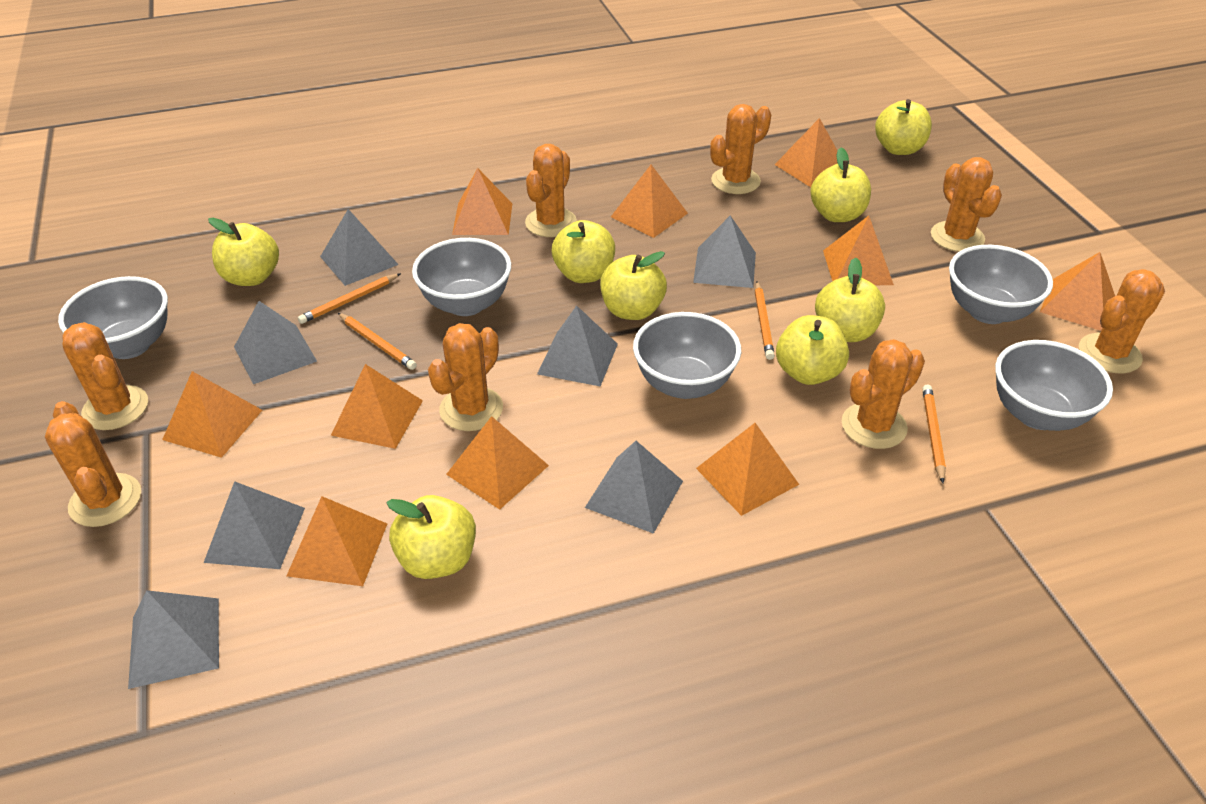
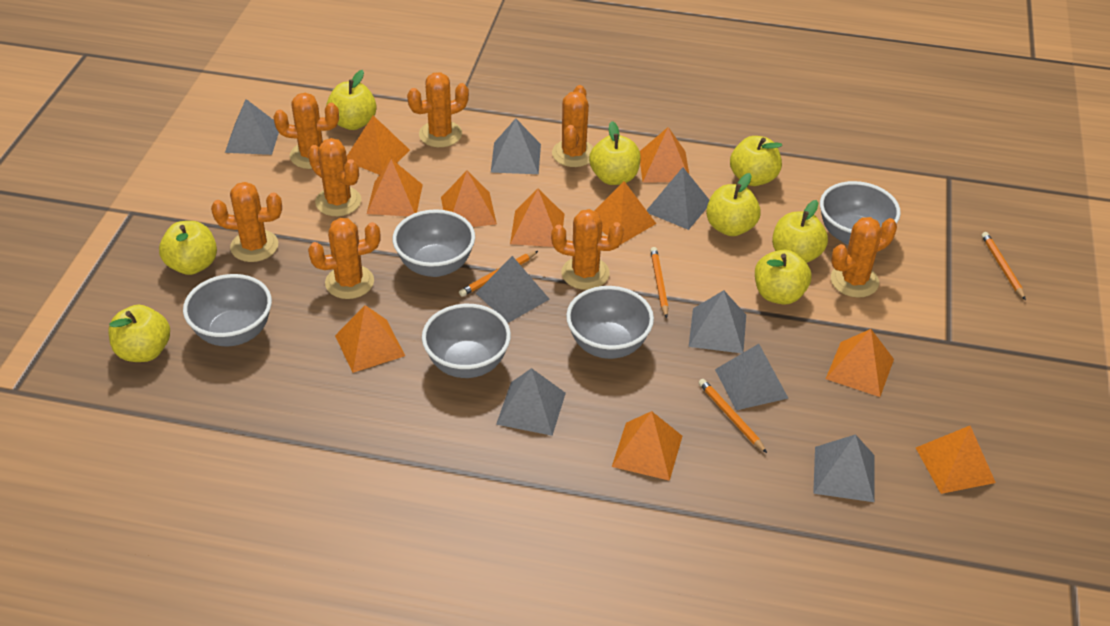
grey pyramid: [128,590,219,689] [204,481,305,569] [234,301,317,384] [320,209,399,286] [537,305,618,387] [585,441,683,534] [693,215,756,288] = 7 -> [225,99,279,155] [476,256,550,323] [491,118,541,174] [496,368,566,436] [647,167,709,230] [689,290,746,353] [715,344,789,410] [813,434,875,502] = 8

